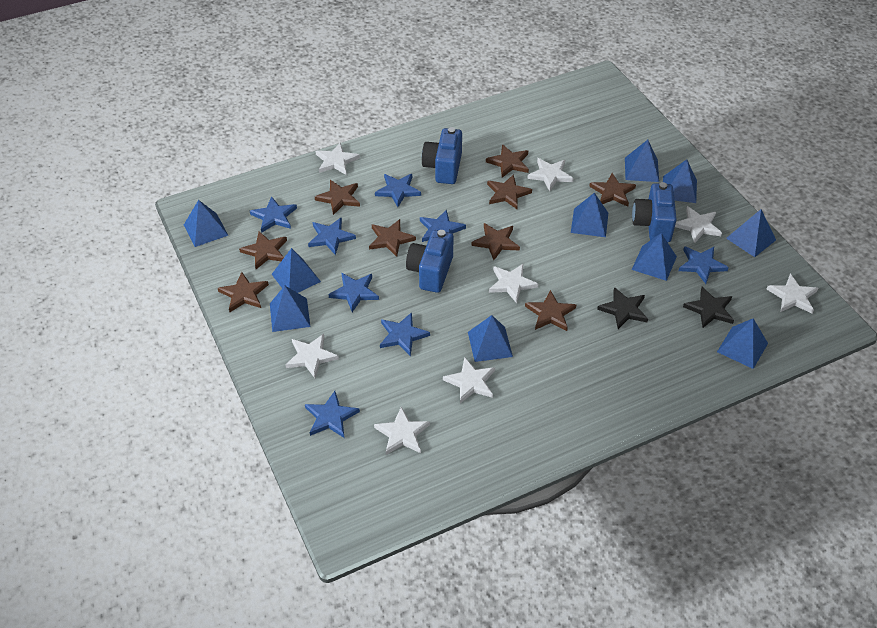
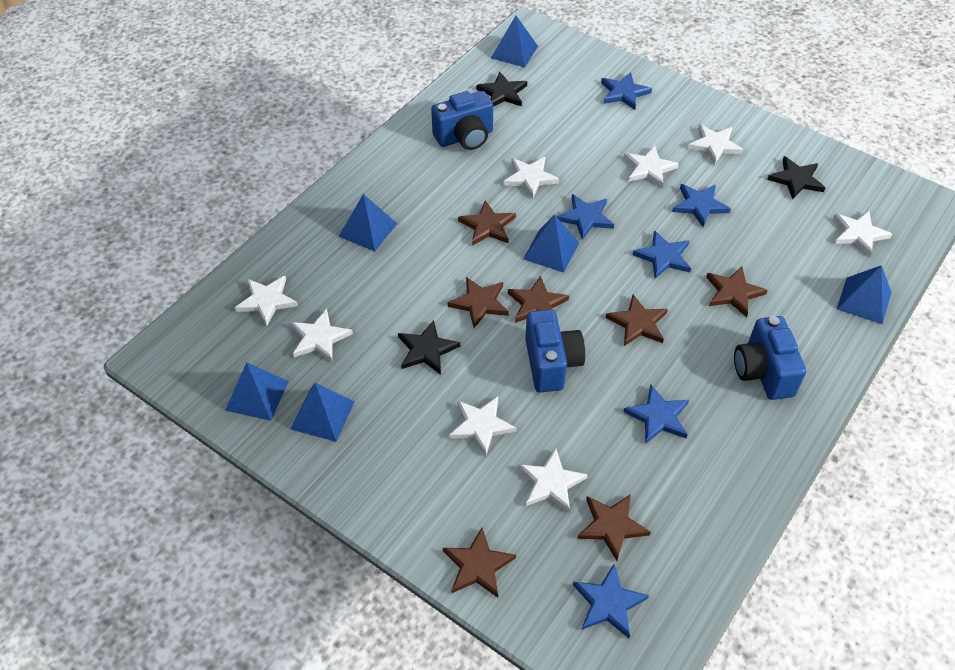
black star: [597,287,648,329] [683,287,734,328] = 2 -> [398,320,460,375] [476,72,527,107] [767,156,825,199] = 3
blue pyramid: [184,200,229,247] [270,286,310,332] [272,248,321,293] [468,315,513,362] [571,192,608,237] [625,140,659,182] [632,233,677,281] [663,159,697,203] [717,318,768,369] [726,209,776,257] = 10 -> [225,362,289,421] [291,382,354,442] [338,194,397,251] [491,16,538,67] [523,215,579,273] [837,265,891,324] = 6
blue star: [250,196,297,233] [305,391,360,438] [308,217,356,255] [328,273,379,312] [375,174,421,207] [380,312,430,356] [420,209,466,242] [678,246,729,284] = 8 -> [557,194,614,240] [573,564,649,638] [601,72,652,110] [623,385,689,444] [633,230,691,279] [672,184,731,227] = 6
brown star: [218,272,269,312] [239,231,287,269] [315,180,360,215] [369,219,416,257] [471,223,520,260] [486,144,529,178] [487,174,532,209] [525,290,576,331] [589,173,636,207] = 9 -> [443,528,516,598] [448,277,509,328] [458,200,516,246] [508,276,569,323] [577,494,651,561] [606,295,668,346] [706,267,768,317] = 7

